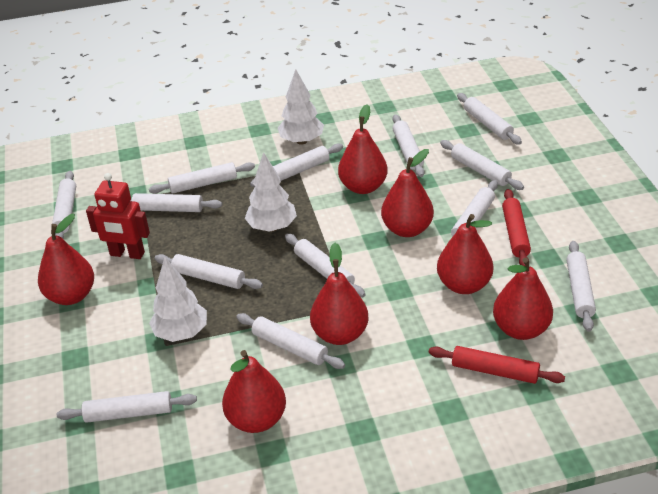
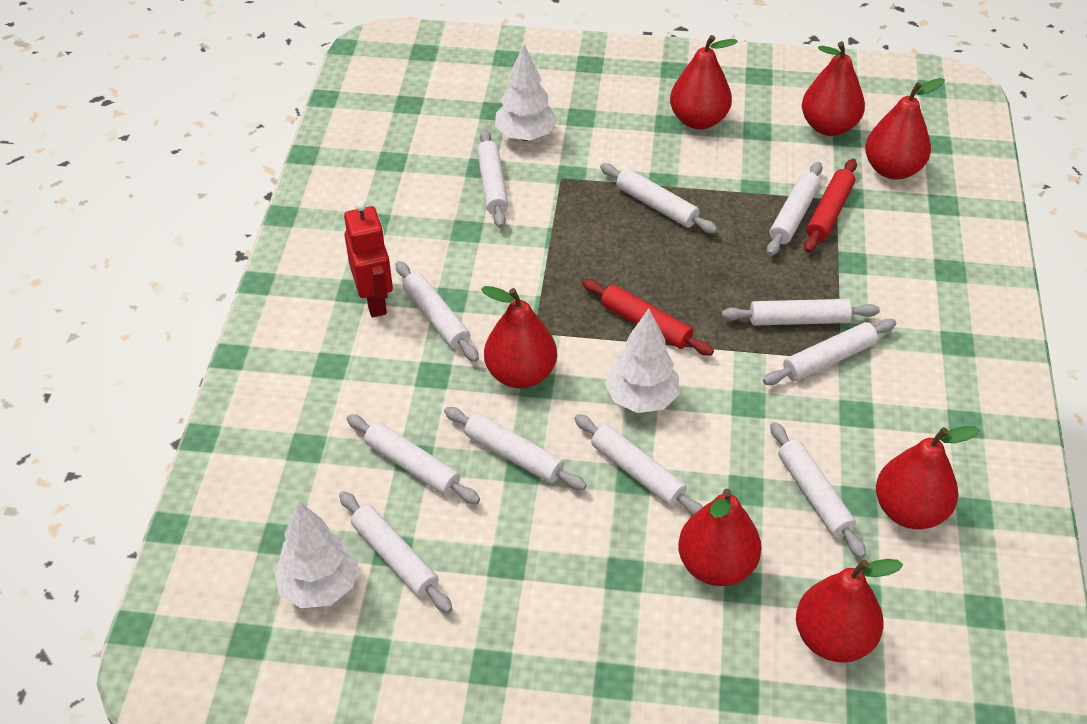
white rolling pin: [52,171,76,239] [57,391,197,423] [131,193,222,212] [149,162,255,194] [154,254,263,289] [236,313,345,369] [250,143,343,187] [285,234,366,297] [392,114,425,177] [440,140,524,190] [447,180,498,244] [457,93,522,145] [566,241,596,332] = 13 -> [339,491,453,613] [347,414,480,504] [396,261,479,362] [444,407,587,490] [477,129,509,228] [574,414,703,516] [600,163,717,233] [722,299,880,326] [763,319,896,385] [767,162,823,256] [770,422,866,558] = 11

